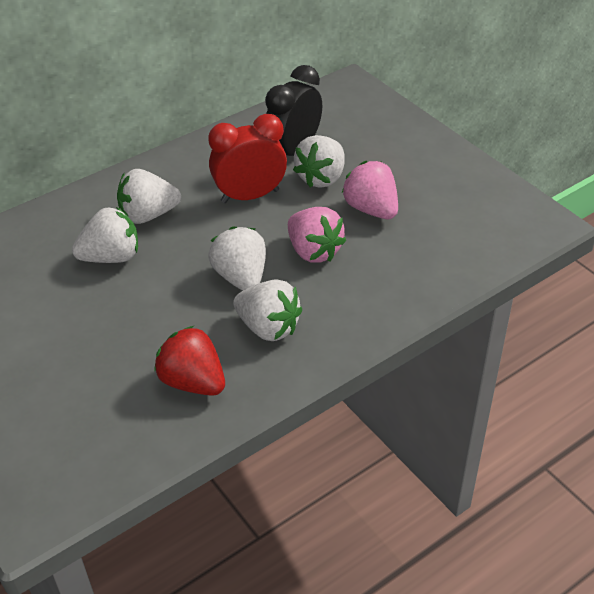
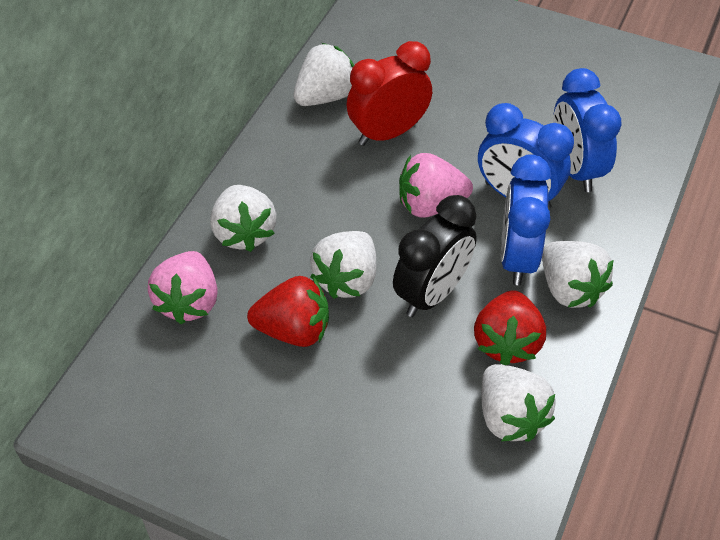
blue clock: none = 0 -> [478,103,574,209] [501,154,551,285] [553,68,622,192] = 3
red strawberry: [154,326,225,396] = 1 -> [247,276,329,347] [474,290,546,365] = 2

